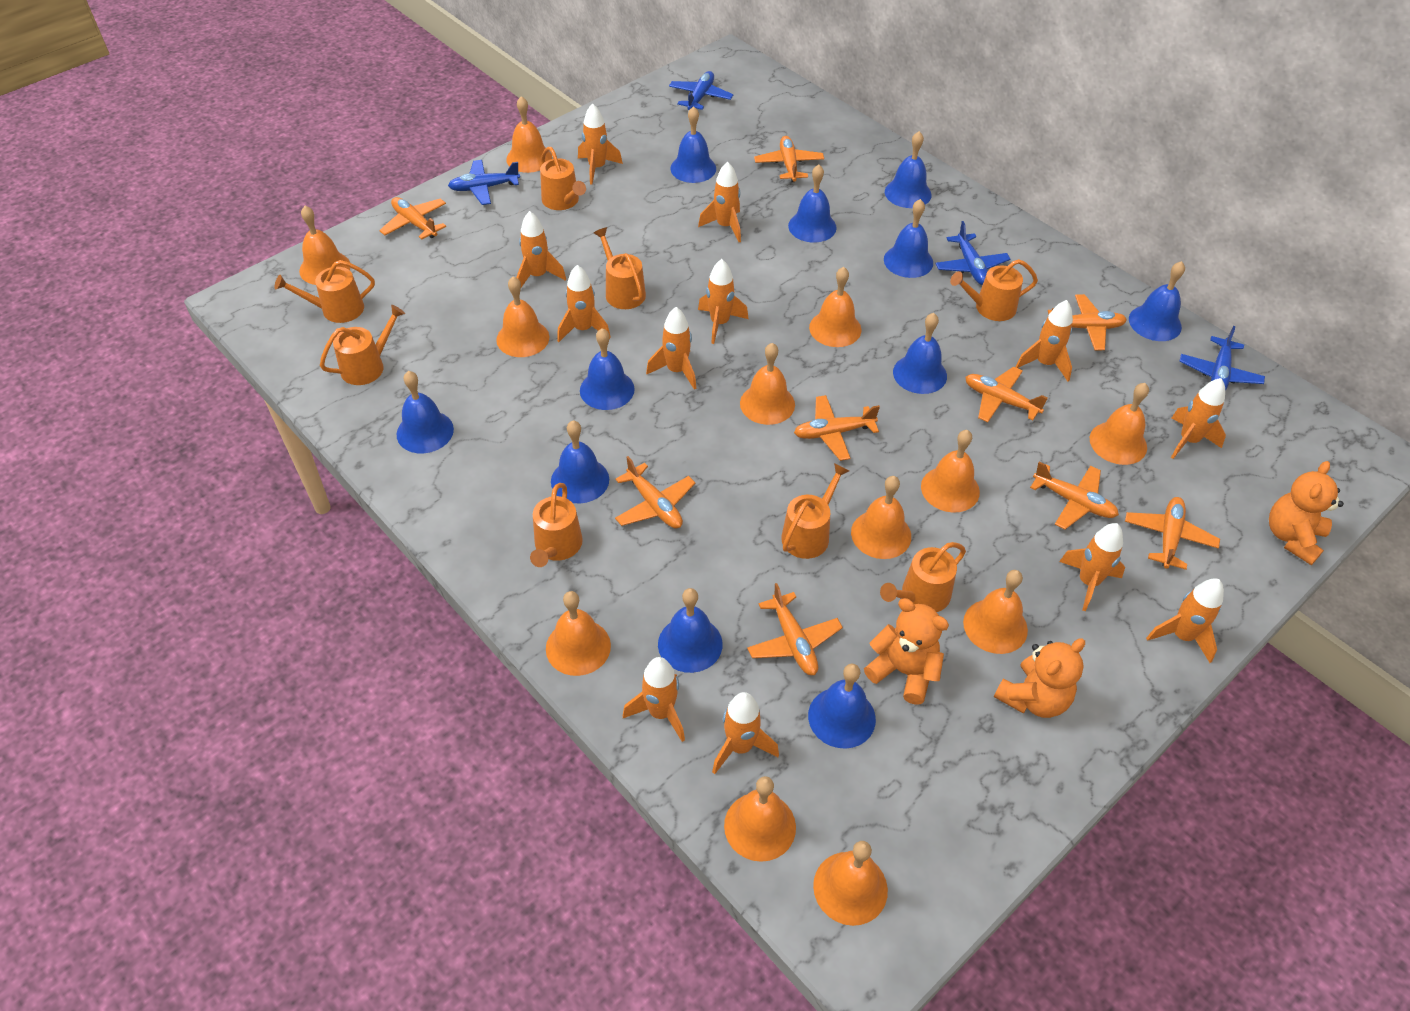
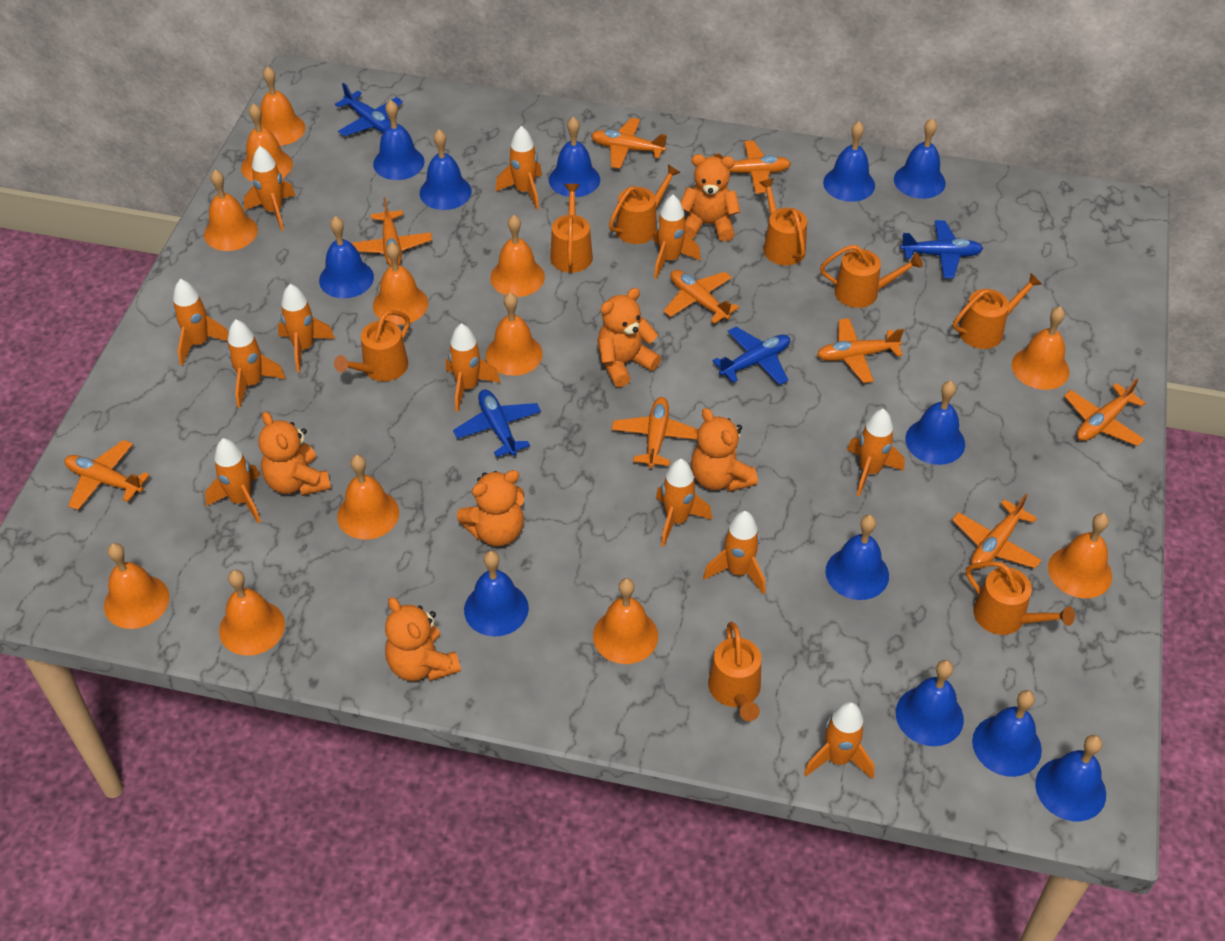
blue bell: [397,371,454,453] [551,421,609,503] [580,328,635,410] [658,588,723,673] [670,106,716,183] [788,165,837,242] [808,663,876,749] [884,199,933,278] [885,131,931,208] [893,313,947,394] [1129,261,1185,341] = 11 -> [319,216,374,298] [373,100,425,180] [420,129,472,210] [464,551,529,636] [549,117,600,197] [823,121,875,202] [825,515,889,600] [894,118,946,199] [896,660,964,746] [905,381,965,465] [972,690,1042,777] [1035,735,1106,821] = 12
orange teddy bear: [864,598,949,705] [994,638,1085,718] [1269,461,1344,565] = 3 -> [259,412,331,496] [385,597,461,681] [457,470,524,546] [597,288,661,387] [680,154,740,242] [691,408,758,492] = 6

